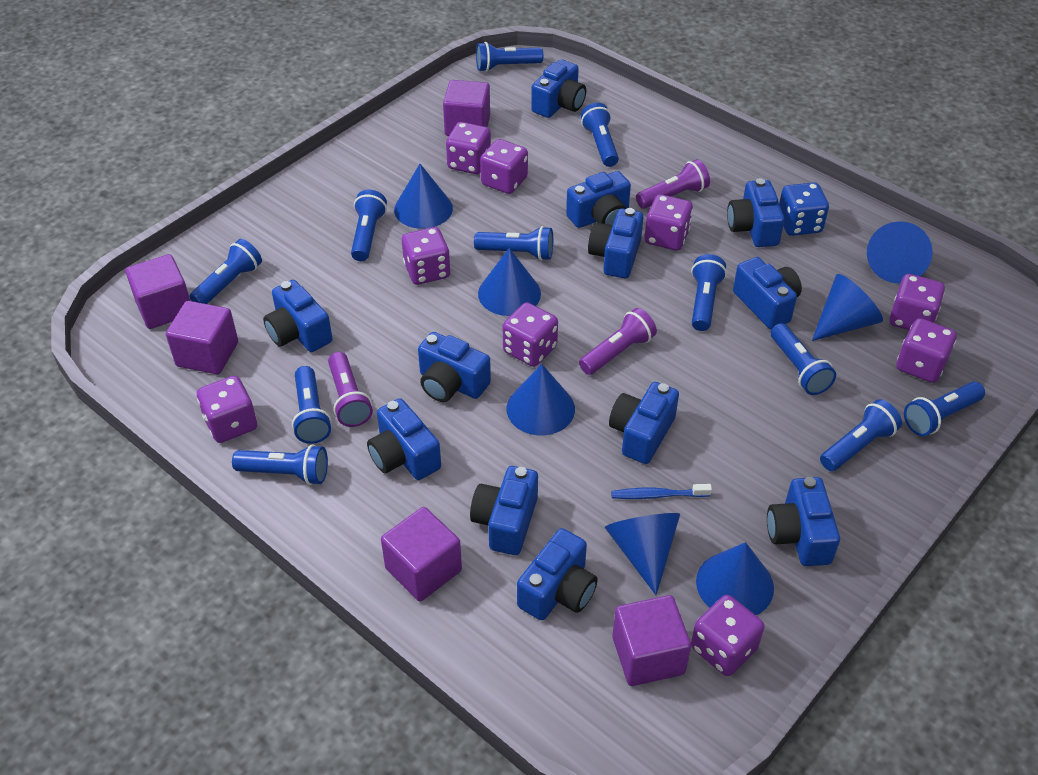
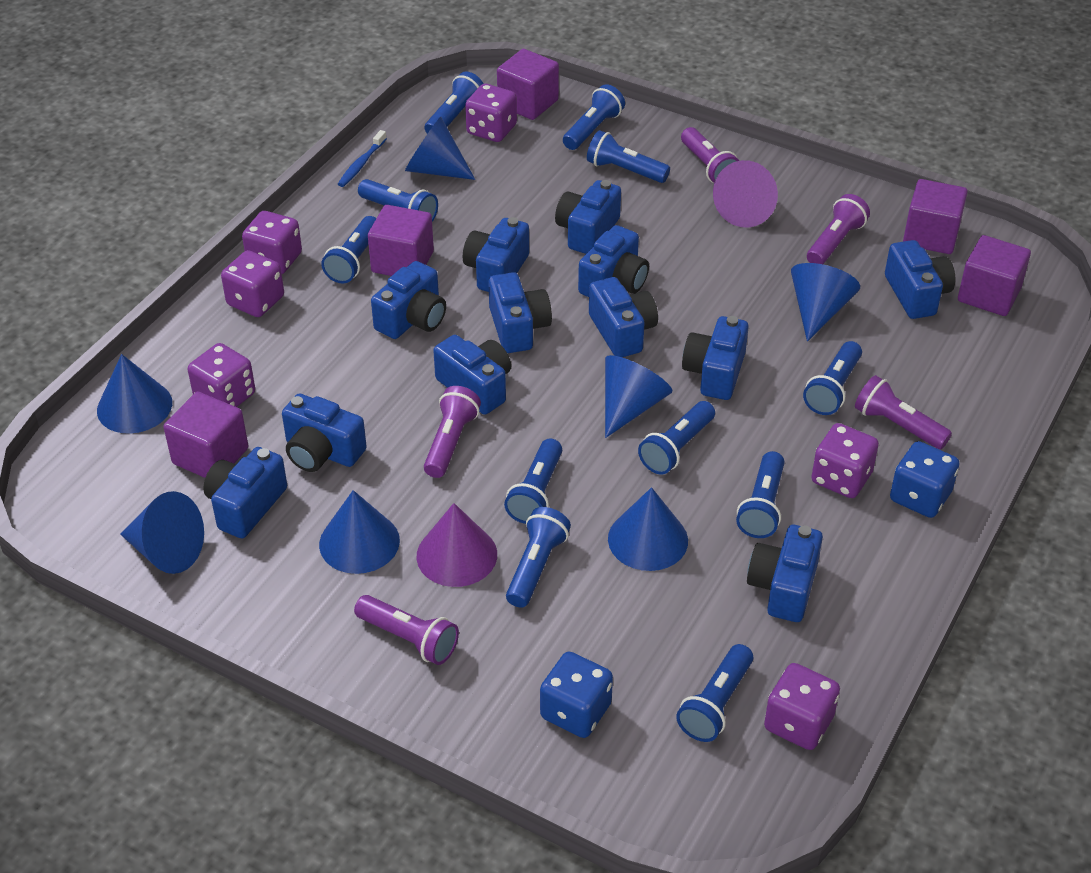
blue dice: [779,182,829,236] = 1 -> [540,652,613,738] [890,441,960,518] = 2
purple cone: none = 0 -> [417,503,497,587] [713,160,778,228] = 2
purple dice: [197,376,257,443] [402,227,450,285] [446,122,491,174] [480,139,528,194] [503,302,558,367] [644,194,693,251] [691,595,764,676] [889,274,945,330] [896,318,957,383] = 9 -> [188,343,255,407] [221,250,284,317] [242,211,302,274] [465,84,517,142] [764,663,840,750] [811,423,879,498] = 6
purple flashlight: [328,352,373,427] [579,308,657,375] [636,159,710,209] = 3 -> [354,595,459,665] [424,386,481,478] [681,127,739,183] [807,194,870,264] [855,375,952,449] = 5

